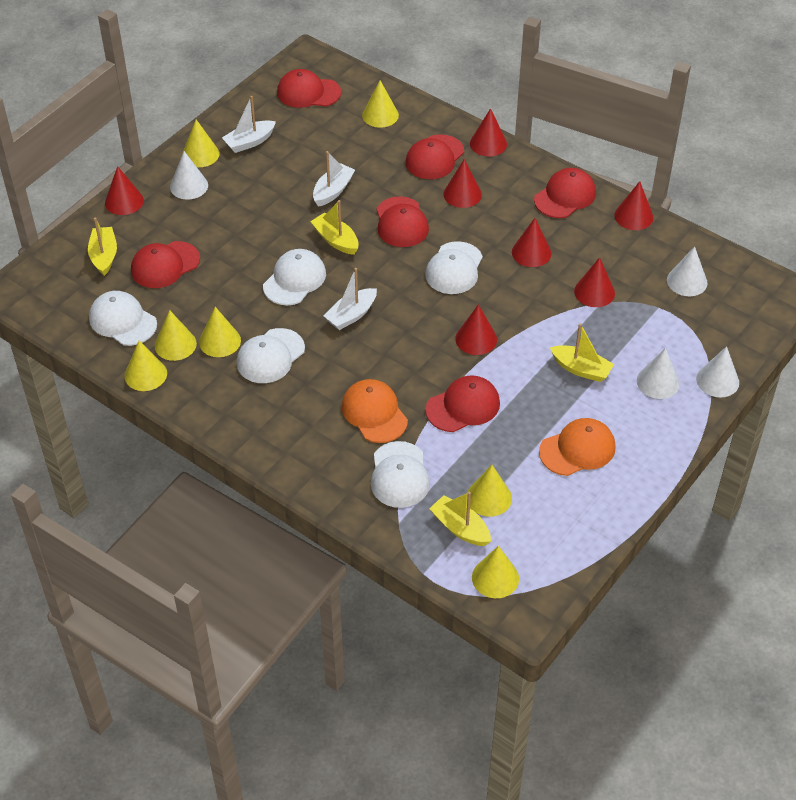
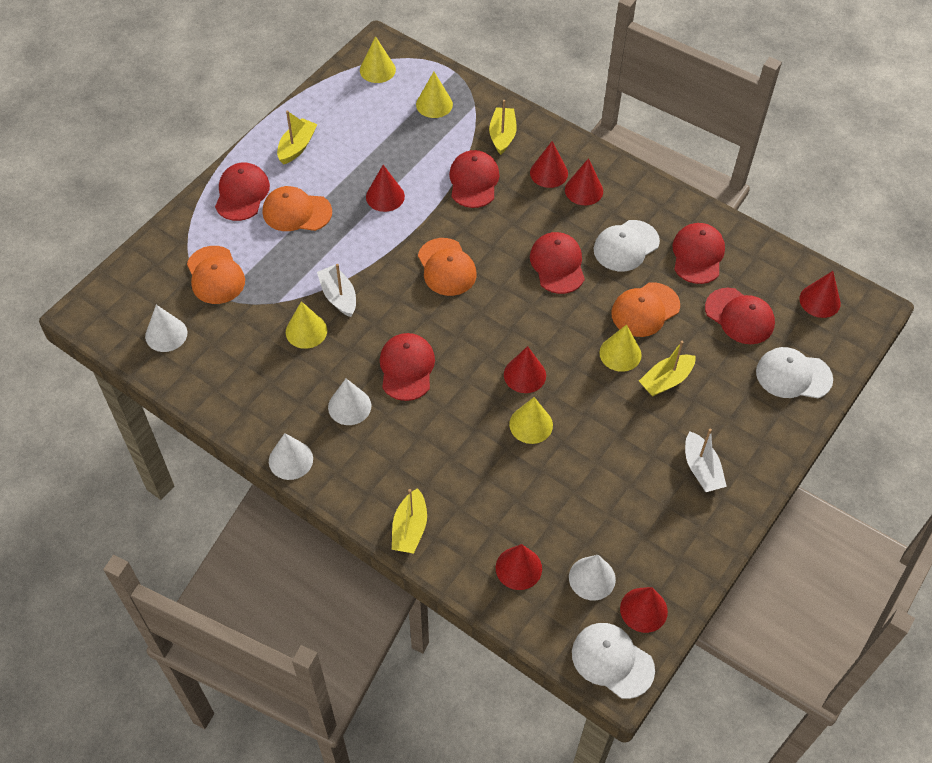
orange cap: [341,379,408,443] [539,418,616,476] = 2 -> [187,246,245,304] [263,186,332,231] [418,238,477,296] [611,283,680,337] = 4
white boat: [222,96,276,153] [313,151,355,207] [323,268,377,330] = 3 -> [317,264,356,317] [685,429,727,492] = 2
white cap: [89,291,157,346] [237,328,305,383] [263,249,326,305] [371,441,430,508] [425,241,483,294] = 5 -> [572,623,655,699] [594,220,660,271] [756,347,833,398] = 3
yellow cone: [124,340,167,391] [155,310,197,361] [182,120,219,167] [199,307,241,357] [362,80,399,128] [467,465,512,517] [472,546,519,598] = 7 -> [286,301,327,349] [360,36,396,83] [416,72,453,118] [509,397,553,444] [599,324,642,372] = 5

